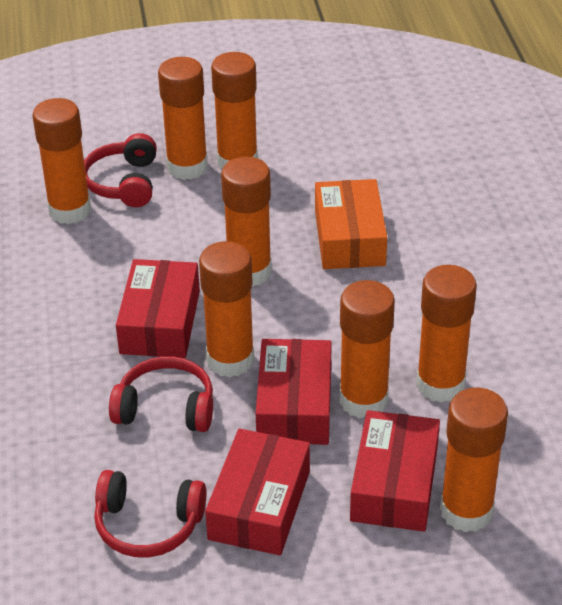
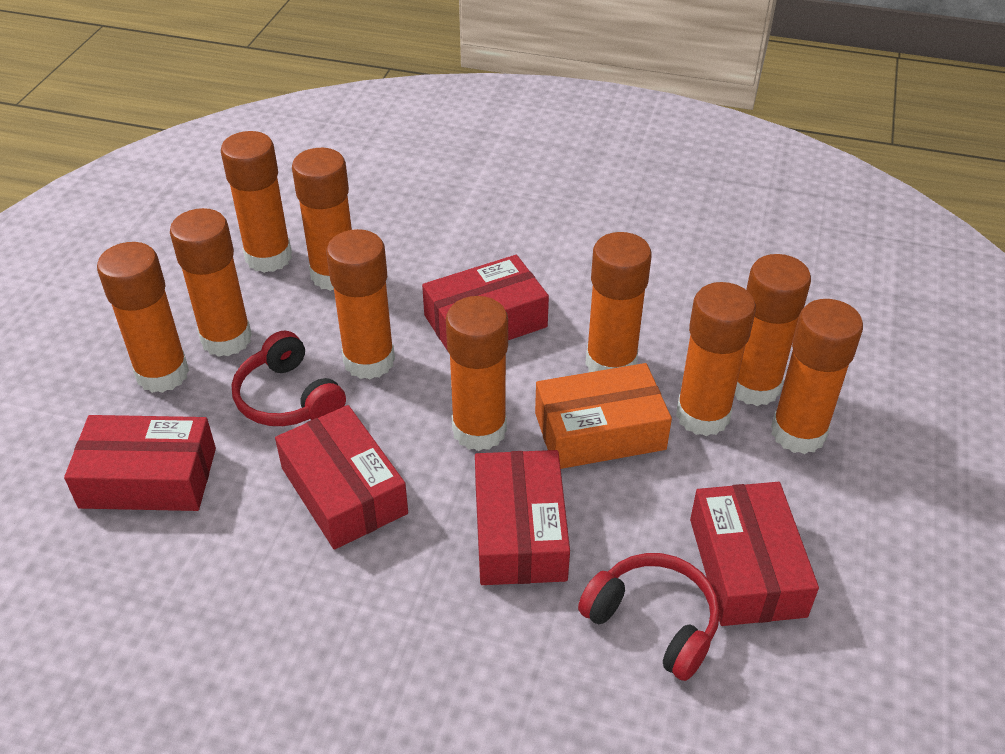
orange glue stick: [32,98,91,224] [158,57,208,180] [199,241,255,378] [211,52,258,169] [221,156,272,287] [340,280,395,418] [416,265,477,403] [440,388,508,532] = 8 -> [97,242,189,393] [170,208,252,357] [221,131,292,273] [292,148,352,291] [326,229,395,379] [446,296,508,451] [585,232,652,372] [676,282,756,436] [735,254,811,406] [771,299,863,454] = 10
red box: [116,259,200,358] [205,429,310,555] [256,339,332,445] [350,410,440,532] = 4 -> [64,415,216,511] [275,405,408,550] [422,255,549,353] [475,450,570,585] [690,482,819,626] = 5
red headphones: [84,133,157,207] [94,470,206,558] [109,356,213,432] = 3 -> [232,331,346,426] [578,553,720,681] = 2

